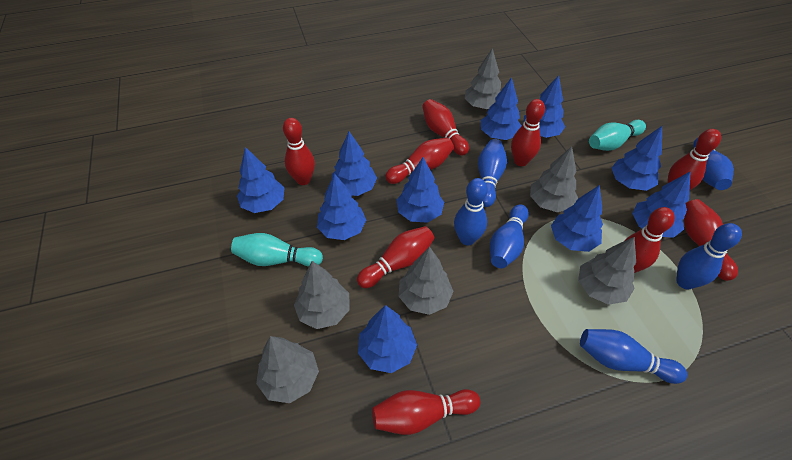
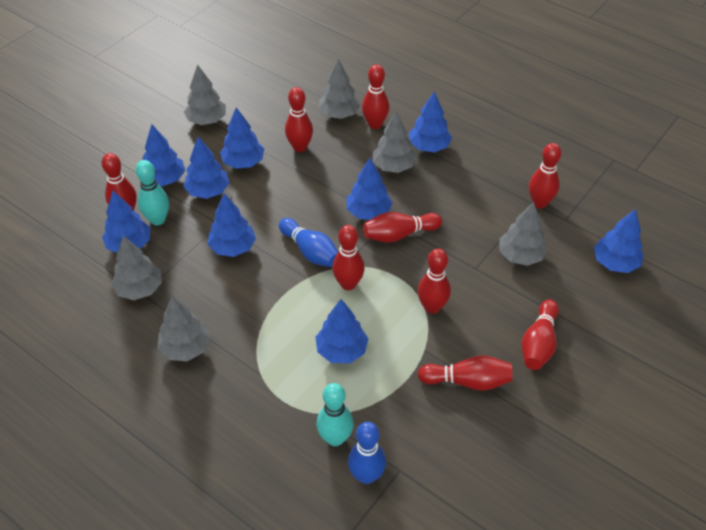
blue bowling pin: [454,178,488,245] [478,139,507,207] [490,205,529,268] [580,329,687,384] [676,223,742,290] [693,137,734,190] = 6 -> [279,218,338,267] [348,422,386,484] = 2
blue tree: [237,147,285,213] [317,173,366,240] [332,131,377,196] [358,305,417,373] [397,157,444,223] [481,77,522,140] [523,75,565,138] [551,185,603,252] [612,126,662,191] [632,171,691,238] = 10 -> [102,191,150,253] [142,124,185,186] [183,137,230,199] [208,193,256,257] [220,107,264,169] [315,299,368,364] [347,158,393,220] [409,91,452,152] [594,209,644,273] = 9

